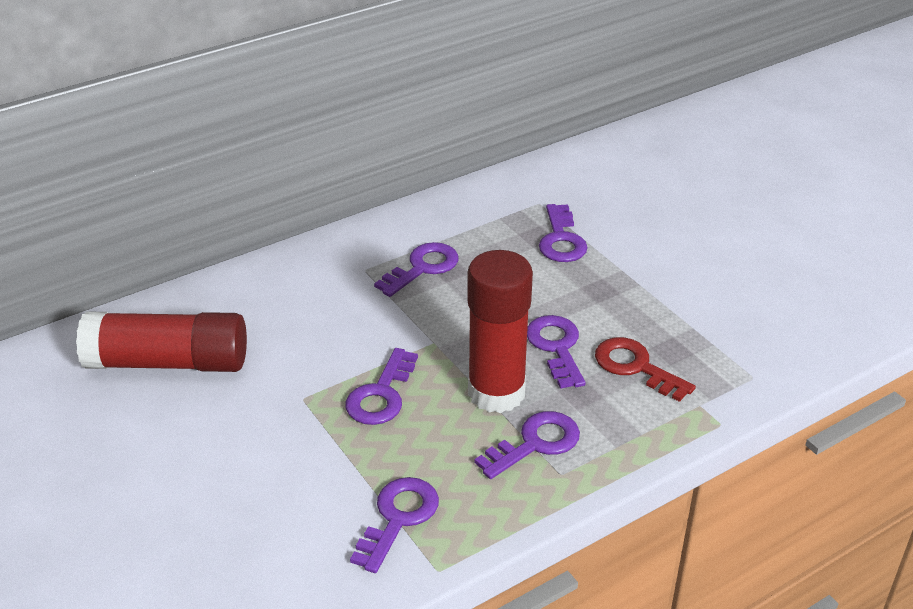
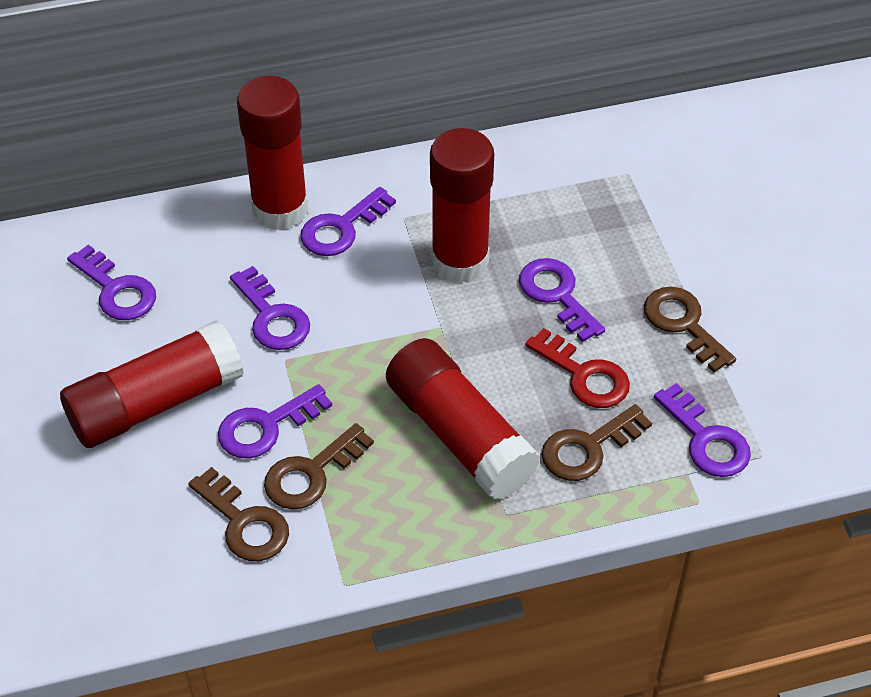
brown key: none = 0 -> [188,467,289,561] [264,423,374,510] [542,404,652,481] [644,287,736,372] = 4
red glue stick: [76,311,247,372] [467,250,533,413] = 2 -> [60,320,244,448] [237,76,308,230] [386,338,540,500] [430,128,494,284] = 4

